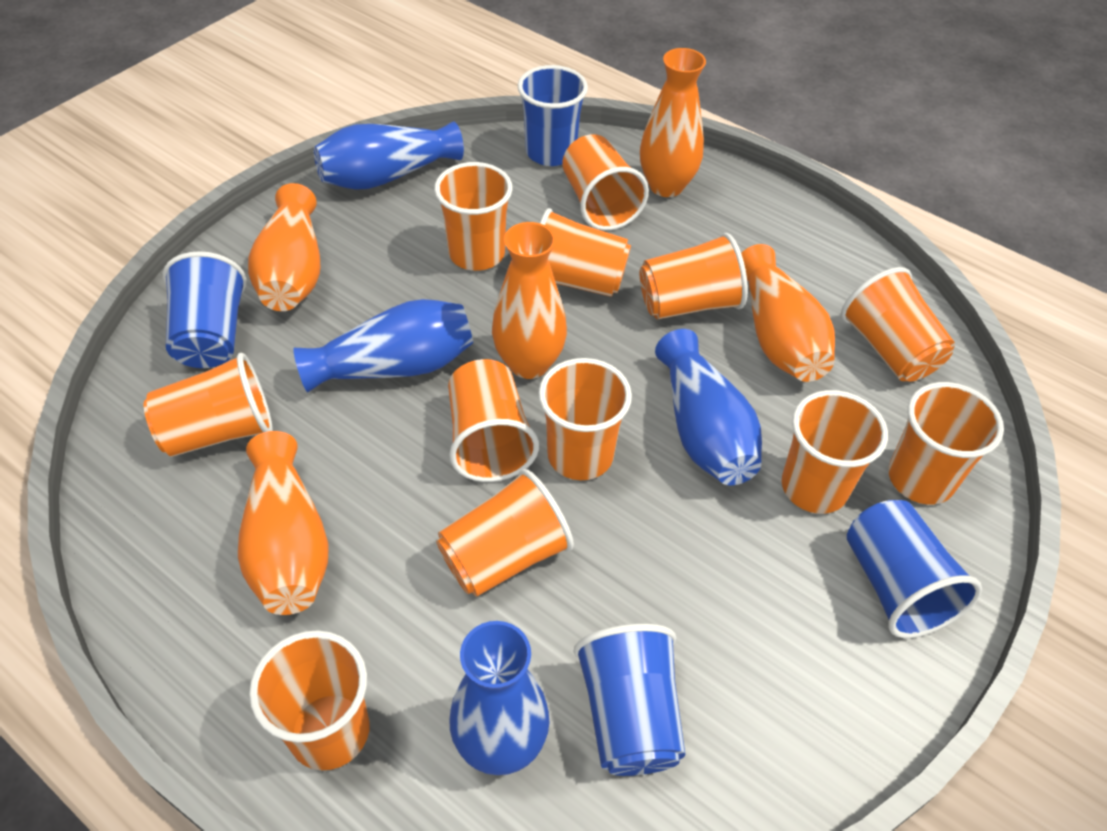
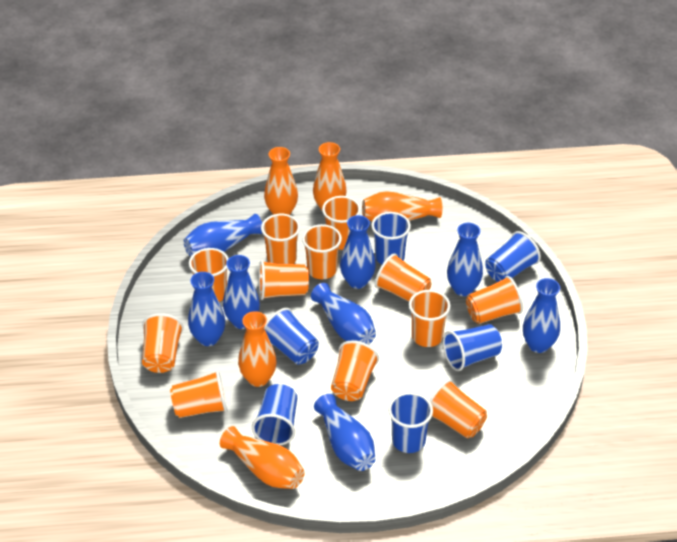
blue cup: [163,251,247,368] [517,65,588,166] [573,624,686,776] [847,500,982,638] = 4 -> [252,384,297,445] [264,308,319,365] [371,212,411,264] [388,392,433,453] [443,324,502,371] [485,231,541,282] = 6
blue vase: [293,299,473,392] [314,121,464,190] [450,621,550,775] [655,329,762,486] = 4 -> [184,214,262,256] [188,272,225,346] [223,255,260,329] [311,283,376,344] [314,394,375,471] [340,215,376,289] [447,223,483,296] [523,278,560,353] = 8

